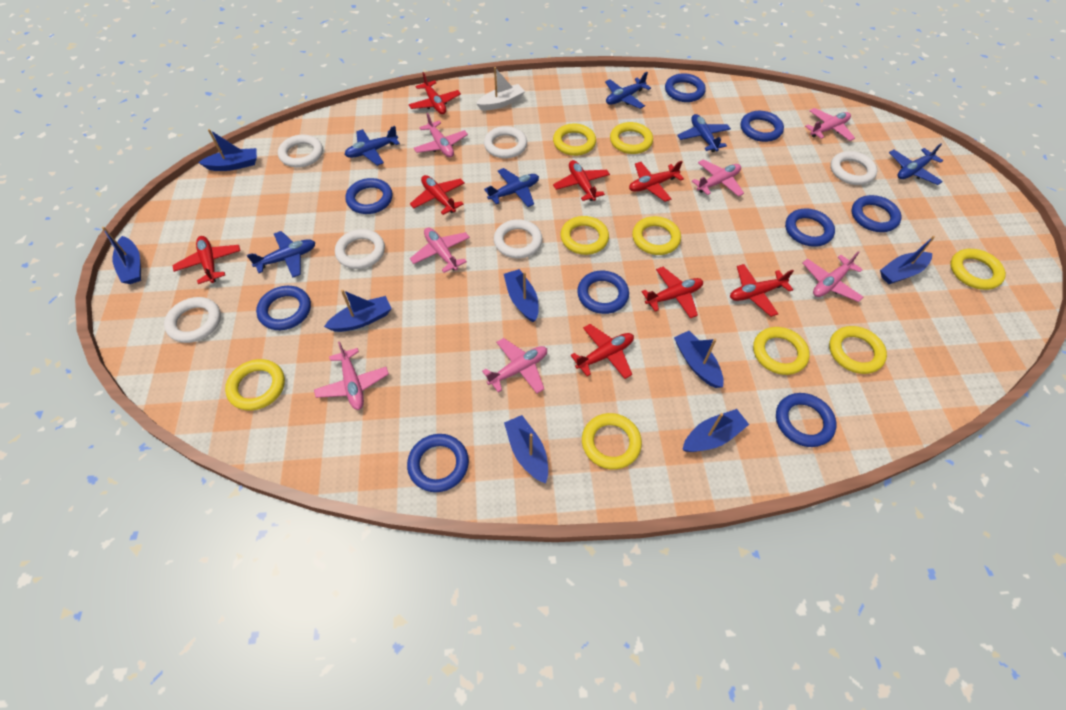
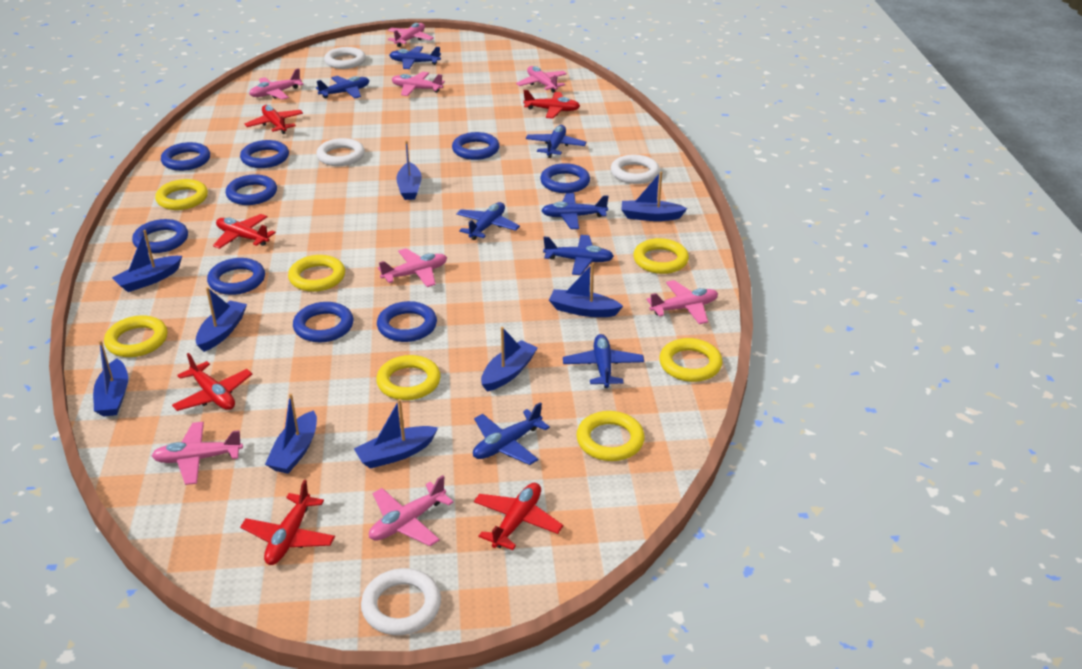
blue boat: [102,227,141,284] [198,129,257,171] [324,290,392,332] [504,269,539,322] [504,415,548,483] [674,331,724,388] [682,409,749,452] [880,236,935,284] = 8 -> [93,340,128,417] [112,230,182,292] [196,287,247,352] [265,394,317,474] [354,399,438,469] [396,140,422,200] [481,327,538,391] [549,263,623,317] [621,171,687,221] = 9
blue plane: [247,231,315,278] [345,126,400,166] [484,168,539,207] [605,72,651,109] [677,114,731,152] [889,143,943,185] = 6 -> [316,76,369,99] [389,46,441,69] [456,202,520,240] [473,402,550,465] [526,125,587,158] [541,193,609,229] [543,235,614,275] [563,334,644,388] = 8
pink plane: [314,341,389,410] [410,228,470,273] [414,113,468,157] [482,338,547,394] [692,159,744,197] [803,251,863,302] [805,108,855,141] = 7 -> [152,422,243,485] [249,68,304,100] [369,475,454,546] [378,248,447,287] [388,23,434,47] [392,72,445,96] [516,66,567,93] [647,280,718,324] = 8
red plane: [172,236,241,284] [409,72,461,114] [410,175,465,215] [553,160,610,201] [570,324,634,379] [629,161,684,202] [642,267,703,318] [730,264,794,317] = 8 -> [172,353,252,411] [213,214,276,249] [240,480,335,565] [245,105,303,134] [474,483,563,550] [523,90,580,119] = 6
white boat: [476,67,525,111] = 1 -> none = 0
white ring: [164,297,221,343] [278,135,323,168] [335,229,385,269] [484,126,527,158] [494,219,542,258] [830,151,877,185] = 6 -> [316,138,365,166] [324,47,366,69] [361,568,441,635] [611,155,660,184] = 4
yellow ring: [225,359,285,411] [553,124,596,156] [560,216,609,255] [582,413,642,470] [610,122,653,154] [632,216,681,255] [753,327,810,375] [829,326,887,374] [950,249,1006,290] = 9 -> [104,315,168,357] [155,179,208,210] [288,255,345,292] [376,355,441,400] [576,411,645,461] [633,238,689,274] [659,338,722,382] = 7

